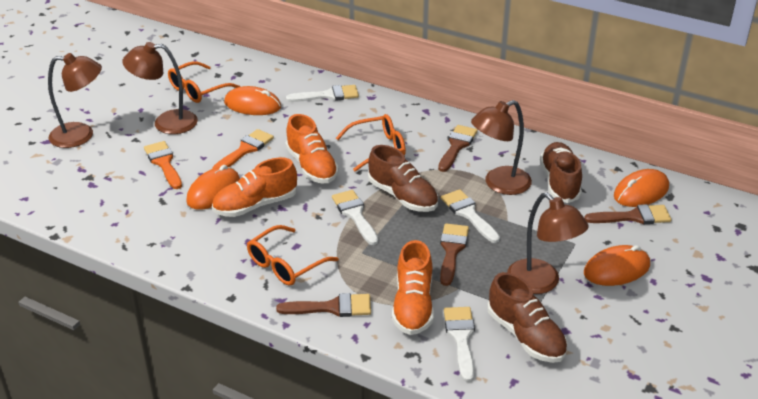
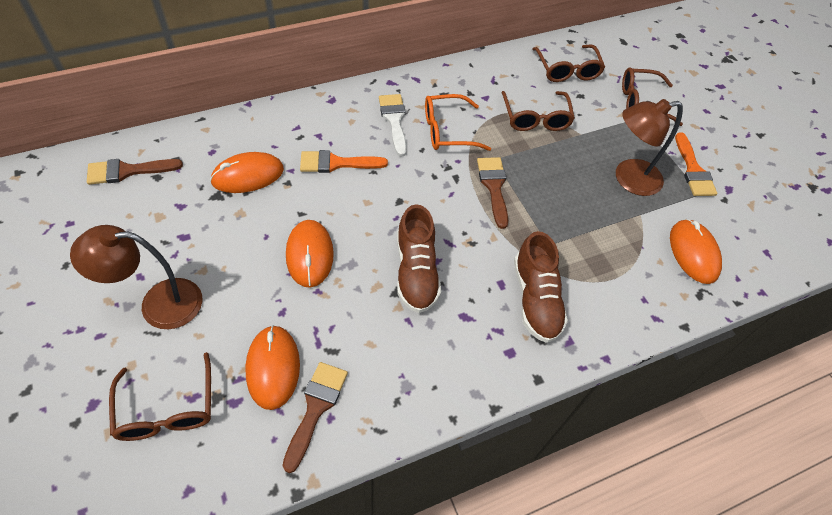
brown brush: [276,293,371,317] [438,125,478,172] [440,223,469,286] [584,204,671,224] = 4 -> [87,159,183,185] [282,362,348,473] [477,157,508,229] = 3
brown glasses: none = 0 -> [109,352,211,441] [501,91,575,131] [532,45,605,82] [622,67,683,126] = 4
brown lamp: [48,53,102,148] [122,42,198,134] [471,100,532,195] [507,193,589,294] = 4 -> [70,225,202,329] [616,99,683,196] = 2
brown shoe: [368,145,438,212] [487,272,568,363] [540,142,582,203] = 3 -> [397,204,441,313] [514,231,568,343] = 2
orange glasses: [168,61,241,103] [247,225,339,286] [336,114,406,172] = 3 -> [425,94,491,151] = 1
orange shoe: [212,157,297,217] [286,114,339,183] [392,240,434,335] = 3 -> none = 0
white brush: [286,85,359,102] [332,190,378,245] [441,189,500,243] [444,307,475,382] = 4 -> [379,94,407,156] = 1

